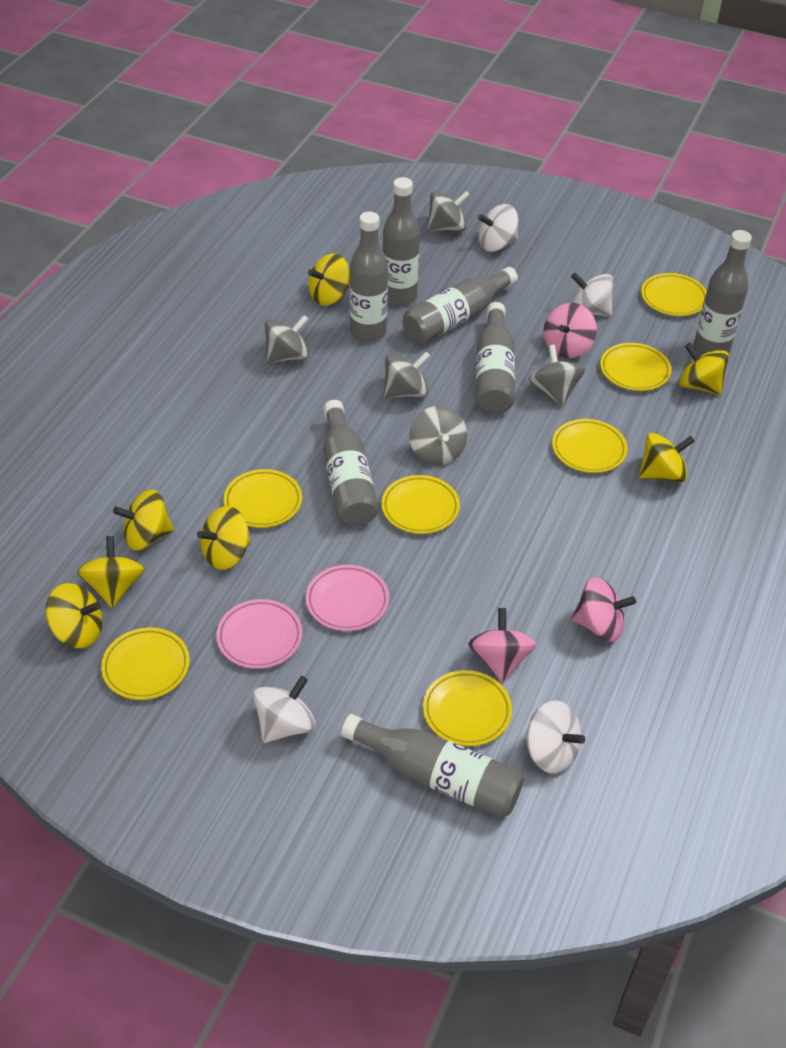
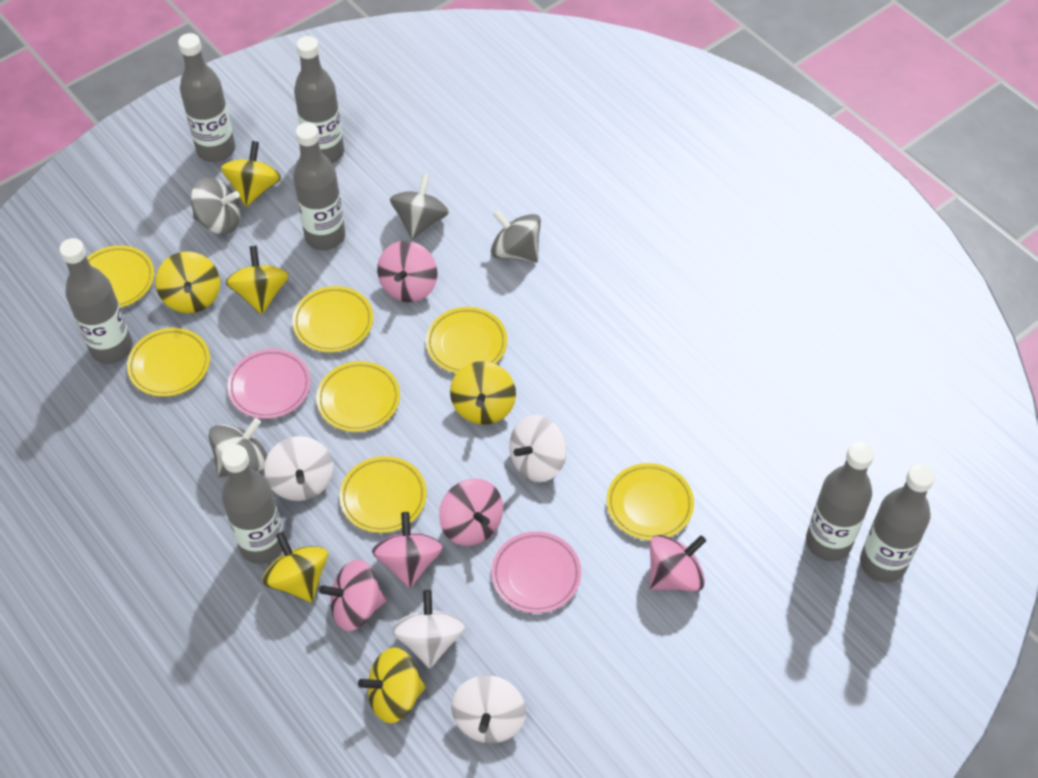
grey spinning top: [265,315,309,363] [384,352,430,398] [409,406,467,465] [427,191,470,231] [529,345,585,406] = 5 -> [191,177,241,234] [208,418,267,477] [390,173,449,239] [491,209,541,263] = 4
pink spinning top: [468,608,537,683] [543,303,597,358] [571,577,636,642] = 3 -> [319,559,387,631] [372,512,443,588] [377,241,437,303] [439,478,503,546] [649,535,706,592] = 5
yellow spinning top: [46,583,102,648] [77,536,144,608] [113,490,174,550] [197,506,251,570] [308,254,350,306] [639,433,695,483] [679,343,729,395] = 7 -> [156,251,220,313] [221,141,281,207] [226,246,289,314] [262,532,328,603] [358,647,426,723] [450,361,516,425] = 6

